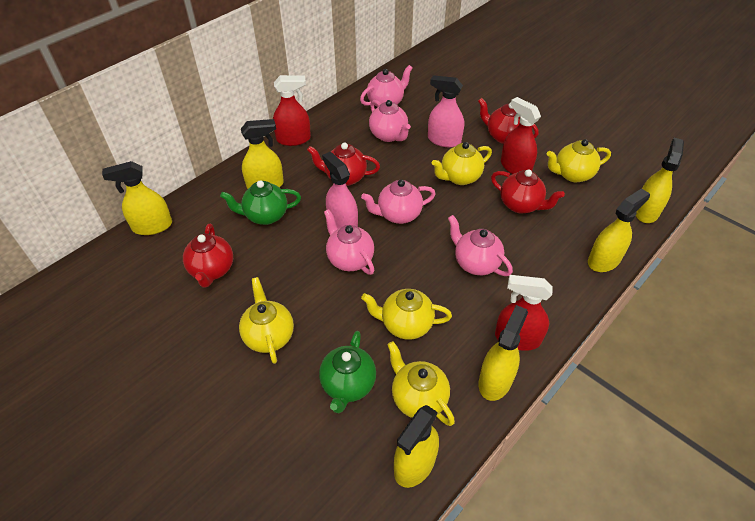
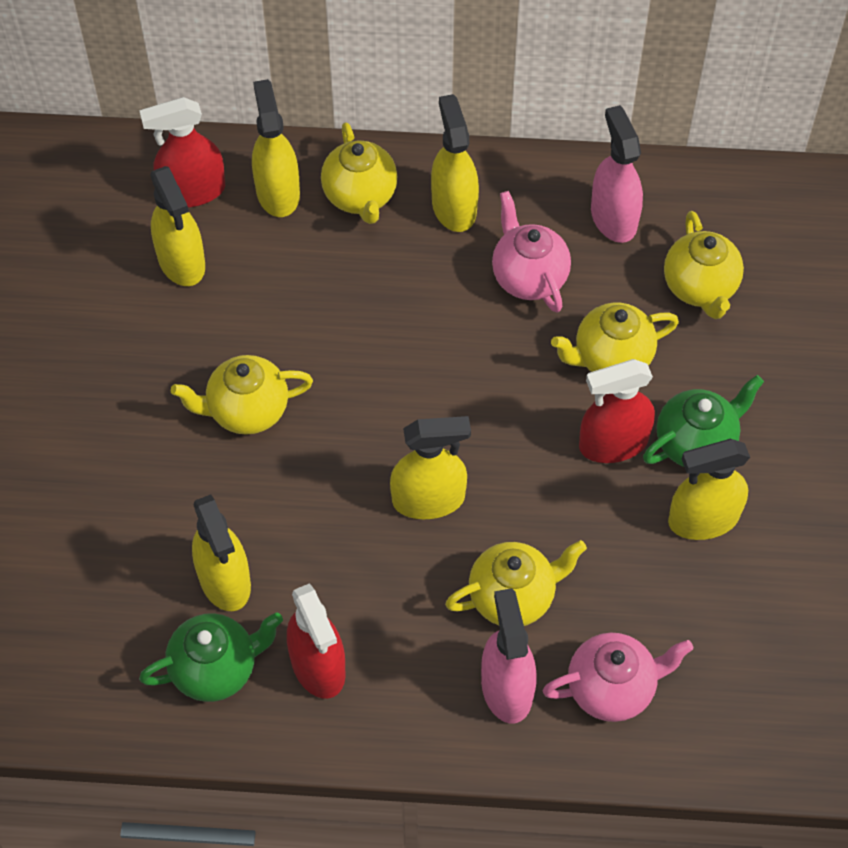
pink teapot: [324,209,374,275] [360,65,412,107] [361,179,435,224] [369,100,411,142] [448,215,513,276] = 5 -> [492,191,571,313] [543,633,693,722] = 2
red teapot: [183,224,233,288] [307,143,380,186] [478,98,539,144] [491,169,565,213] = 4 -> none = 0

